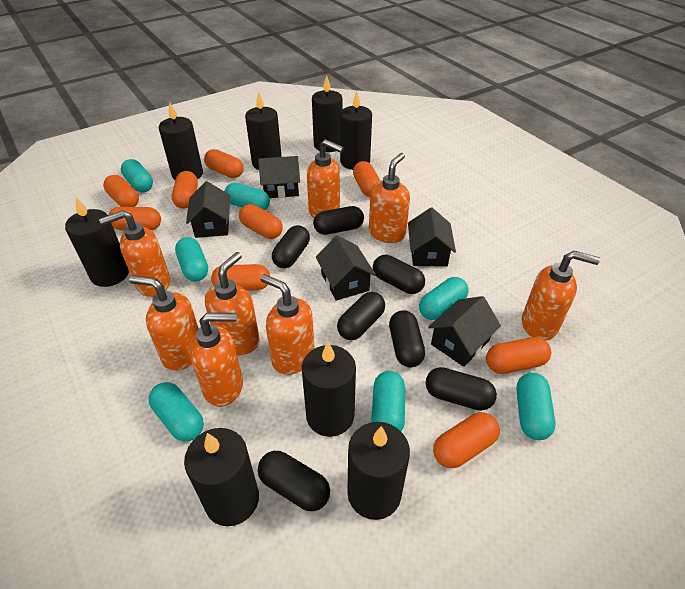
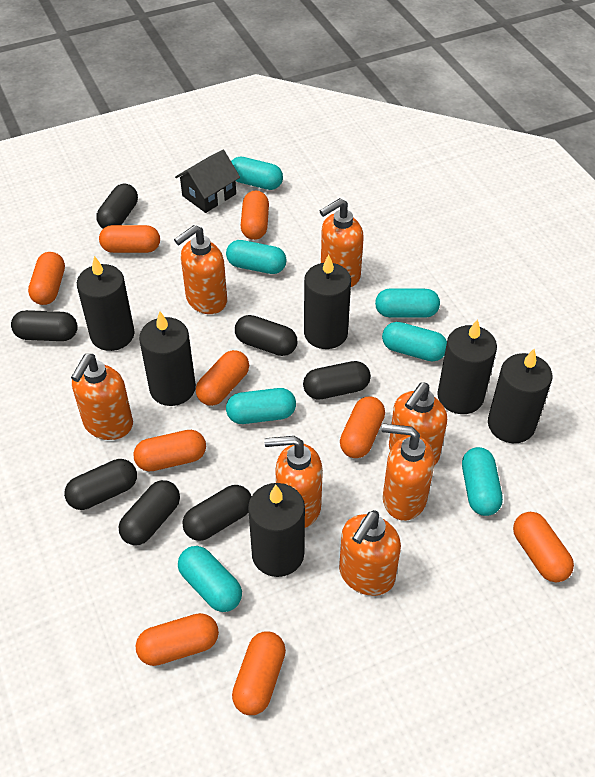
black candle: [65,198,129,287] [159,102,203,180] [184,428,259,526] [245,92,282,170] [302,342,356,437] [312,75,342,152] [340,91,372,170] [347,422,410,520] = 8 -> [77,256,135,351] [139,311,196,406] [248,483,305,577] [304,254,351,349] [437,319,497,414] [488,349,553,443] = 6
black house: [186,181,230,238] [258,156,300,198] [316,236,376,301] [408,208,456,267] [428,296,501,367] = 5 -> [175,150,240,213] = 1
orange soap dispenser: [99,210,170,297] [129,275,199,371] [189,313,243,407] [205,252,260,355] [260,274,315,375] [307,139,344,218] [369,153,410,243] [522,251,600,341] = 8 -> [71,354,133,440] [174,225,227,314] [265,436,323,528] [320,198,364,287] [339,510,401,596] [382,424,435,521] [389,382,447,465] = 7

